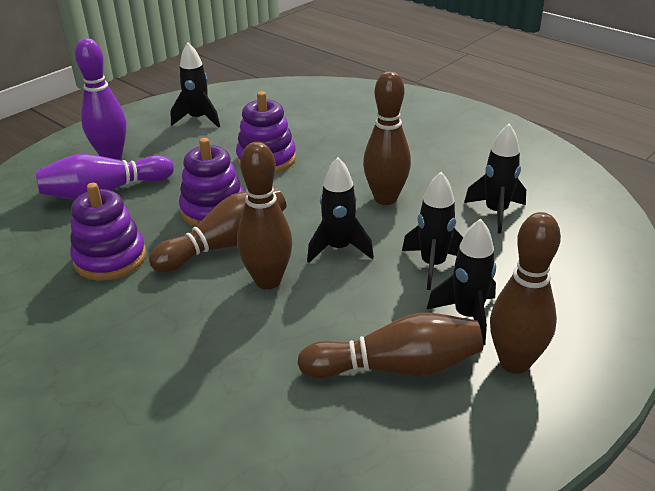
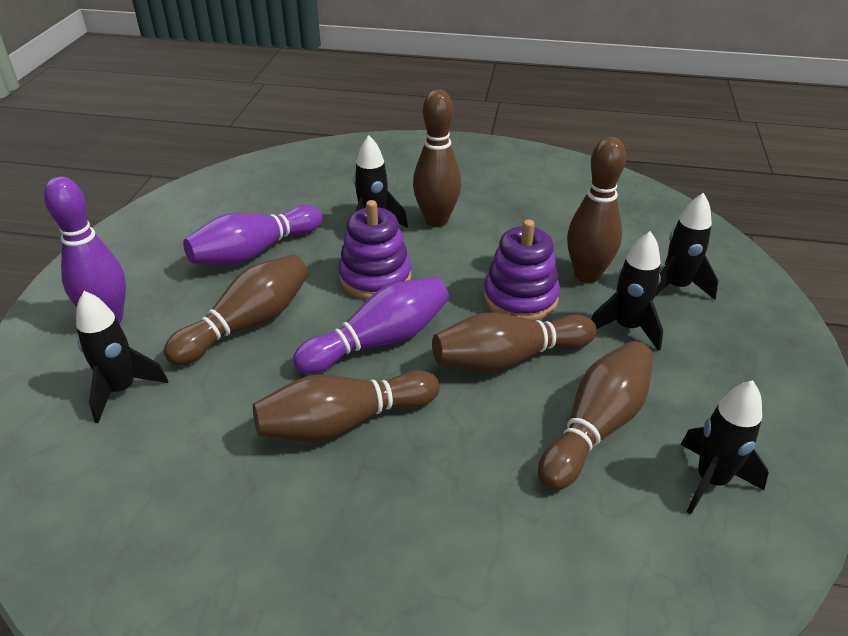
brown bowling pin: [149,187,286,273] [237,142,293,289] [297,313,483,379] [363,71,411,205] [490,212,561,374] = 5 -> [164,254,309,366] [253,370,440,442] [413,89,461,227] [432,313,597,373] [538,341,654,490] [567,137,626,283] = 6
purple bowling pin: [36,154,174,200] [75,38,127,160] = 2 -> [44,176,126,323] [183,205,323,265] [293,277,449,374] = 3
purple stacking toy: [70,183,146,281] [179,138,244,227] [236,91,296,173] = 3 -> [338,200,411,299] [484,220,560,321] = 2

